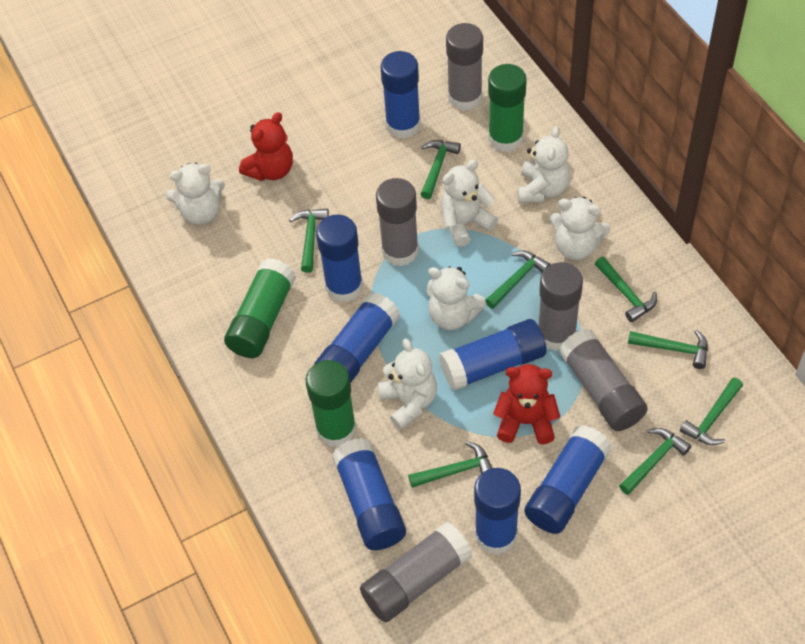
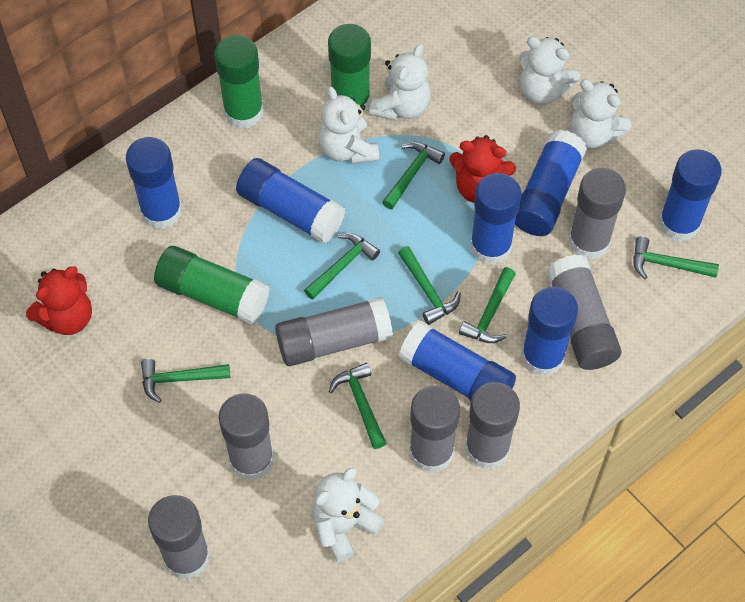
green hammer: [289,209,329,273] [408,441,492,488] [420,140,461,199] [485,251,551,309] [595,257,657,322] [619,428,691,495] [628,329,708,369] [680,378,743,445] = 8 -> [141,359,230,403] [304,233,380,300] [329,362,386,449] [382,142,445,209] [398,246,461,325] [459,267,516,343] [633,236,719,279] = 7
grey glue stick: [360,522,472,622] [376,178,419,266] [446,23,483,111] [538,262,583,351] [559,328,648,431] = 5 -> [148,495,210,579] [219,393,274,480] [275,297,393,366] [409,386,460,473] [465,382,520,469] [547,255,621,370] [568,168,626,260] = 7
white teddy bear: [166,163,225,225] [378,338,437,430] [427,266,487,330] [441,160,498,247] [517,126,570,203] [550,197,611,260] = 6 -> [312,468,385,562] [318,87,379,164] [369,44,431,121] [519,36,580,104] [571,79,632,149] = 5

